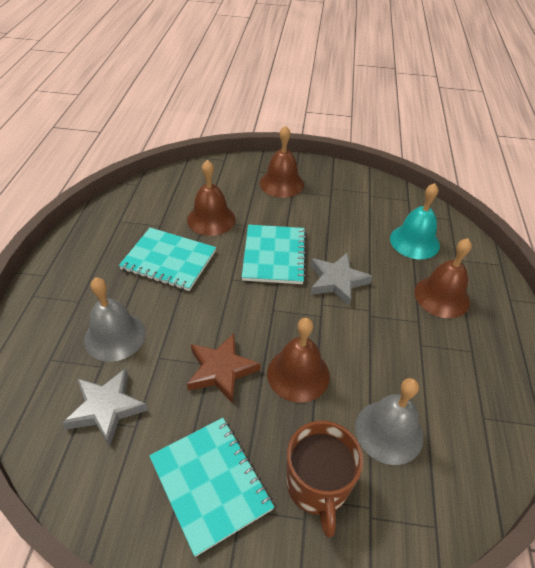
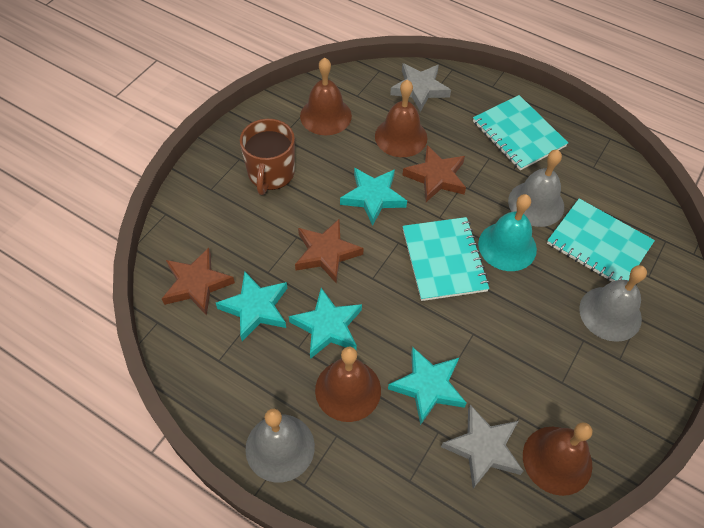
brown star: [187,333,261,404] = 1 -> [162,248,235,316] [295,219,364,283] [402,145,466,202] = 3
grey bell: [84,277,146,362] [355,378,423,465] = 2 -> [245,409,315,483] [508,150,564,227] [579,265,647,342] = 3
turquoise star: none = 0 -> [216,271,287,341] [289,288,362,359] [340,168,407,226] [388,347,466,425] = 4

